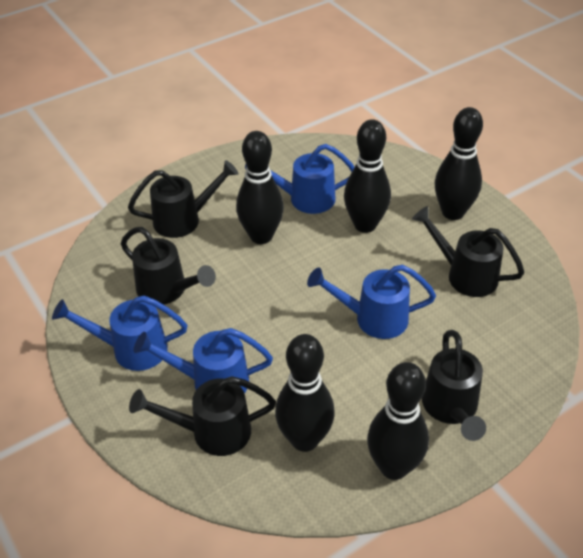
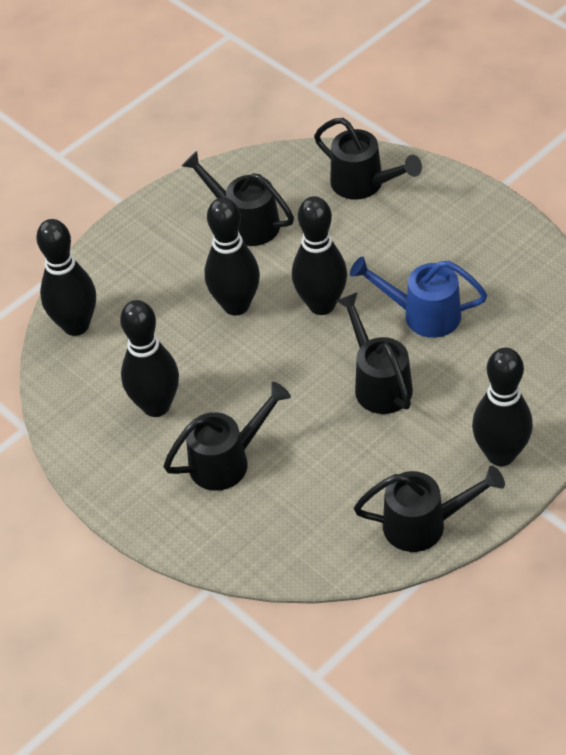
blue watering can: [52,296,187,371] [133,328,273,394] [245,144,354,214] [307,265,436,339] = 4 -> [350,256,487,338] = 1

